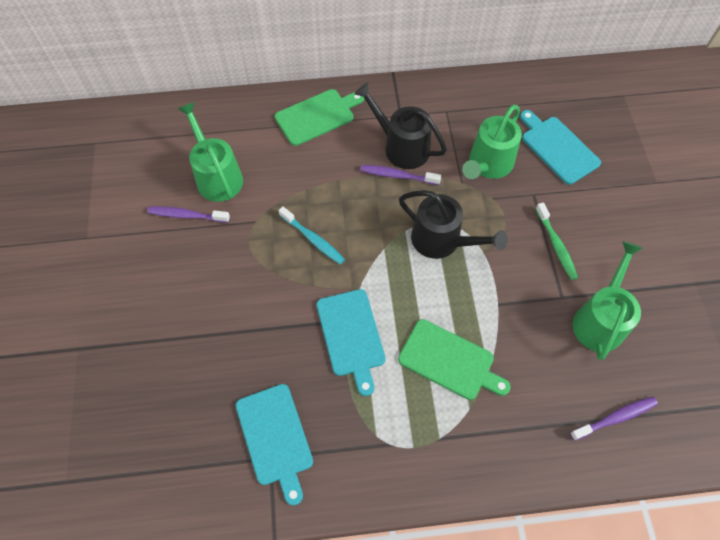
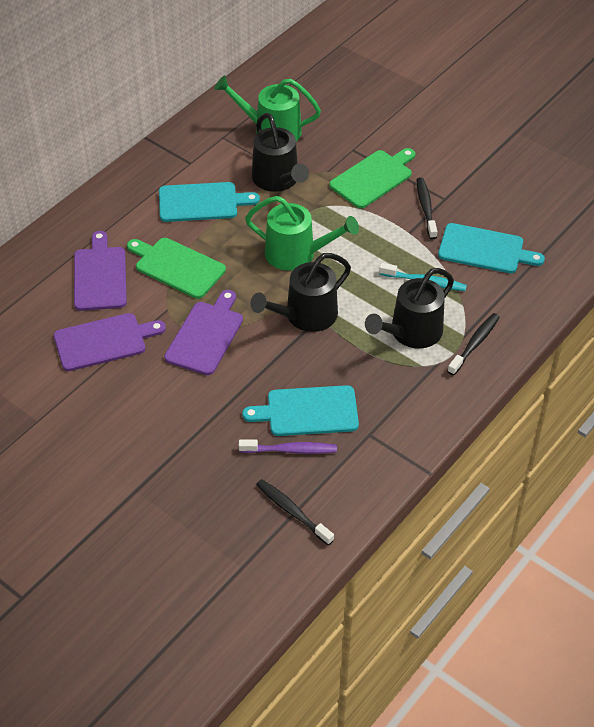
black toothbrush: none = 0 -> [256,479,334,545] [416,177,437,239] [447,313,500,375] = 3
black watering can: [354,83,447,169] [399,190,508,259] = 2 -> [250,253,351,332] [252,113,309,192] [365,268,454,349] = 3
green toothbrush: [536,202,578,280] = 1 -> none = 0
green watering can: [178,102,243,202] [462,105,522,179] [572,241,642,360] = 3 -> [214,75,321,141] [245,196,359,271] = 2
purple cutting board: none = 0 -> [54,313,166,371] [74,231,127,311] [164,290,243,375] = 3
purple toothbrush: [147,206,230,223] [360,165,441,185] [570,397,658,441] = 3 -> [239,440,337,454] = 1

